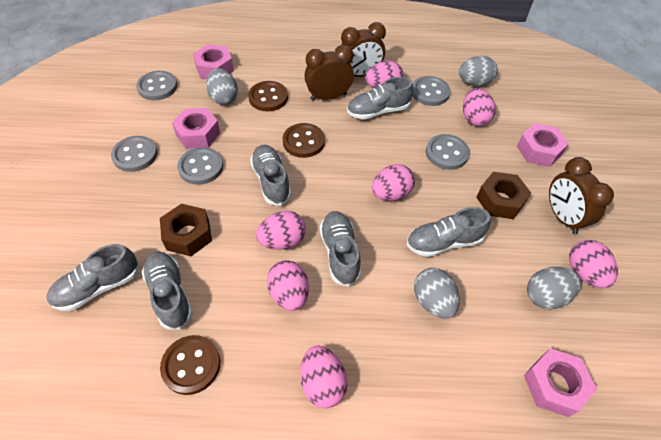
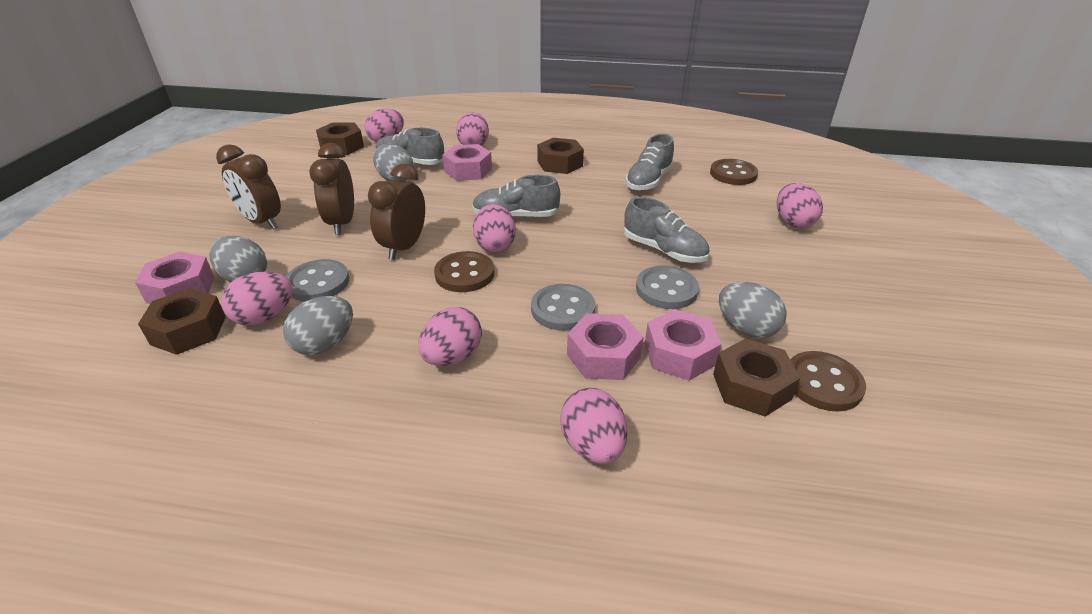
brown nut: [160,204,212,256] [476,172,531,219] = 2 -> [138,288,226,355] [316,122,364,155] [537,138,584,174] [713,338,800,417] = 4
grey button: [111,136,158,172] [136,71,177,101] [177,147,223,185] [412,76,450,106] [426,134,470,170] = 5 -> [286,259,349,302] [531,284,595,331] [636,266,699,309] = 3
grey shoe: [47,244,139,311] [142,251,193,330] [250,145,291,206] [320,211,361,287] [347,77,413,120] [407,207,491,257] = 6 -> [376,128,444,165] [472,175,560,217] [624,197,709,263] [625,134,674,191] = 4

